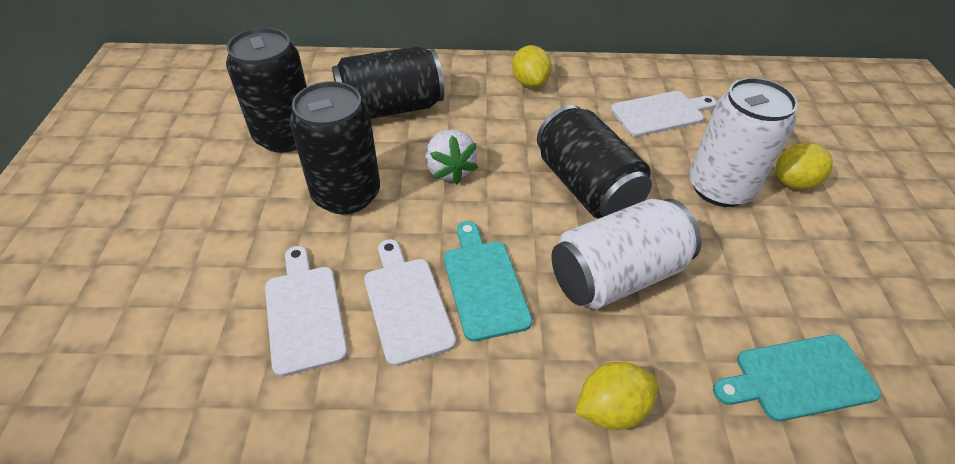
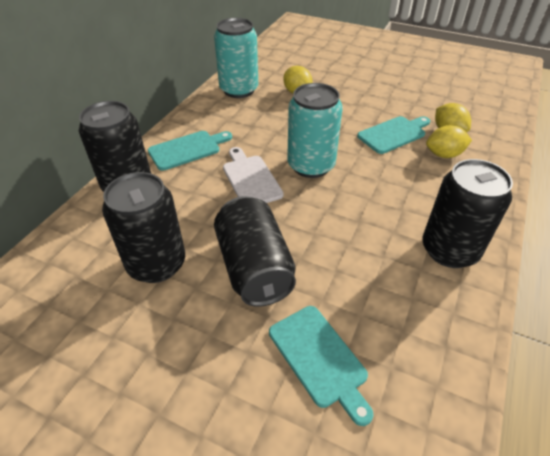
turquoise can: none = 0 -> [214,18,258,98] [287,83,343,178] = 2
turquoise cutting board: [444,221,532,342] [713,334,881,422] = 2 -> [148,131,232,171] [269,306,373,426] [357,116,430,154] = 3
white can: [552,199,702,309] [689,78,798,207] = 2 -> none = 0
white cutting board: [265,246,348,377] [364,239,456,366] [611,91,717,137] = 3 -> [223,147,284,203] = 1
white strawberry: [425,130,478,184] = 1 -> none = 0

